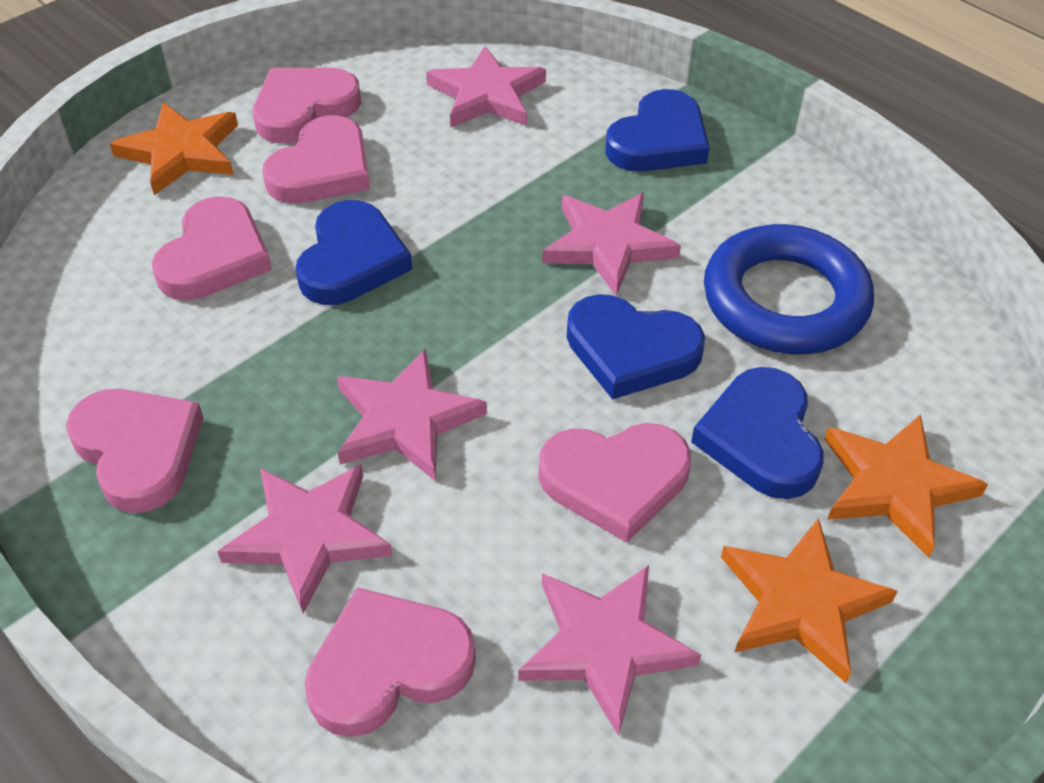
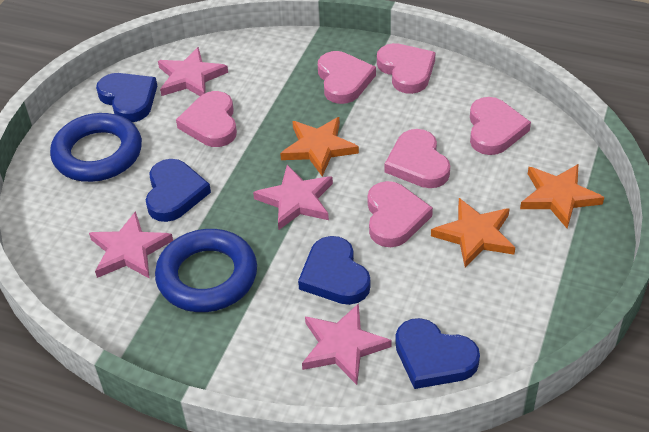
blue ring: [704,224,874,354] = 1 -> [50,113,142,182] [155,229,257,312] = 2
pink star: [217,464,393,614] [337,348,487,481] [426,46,546,127] [518,565,701,736] [542,193,681,296] = 5 -> [89,211,173,279] [158,47,228,96] [253,165,333,230] [302,303,392,385] = 4

